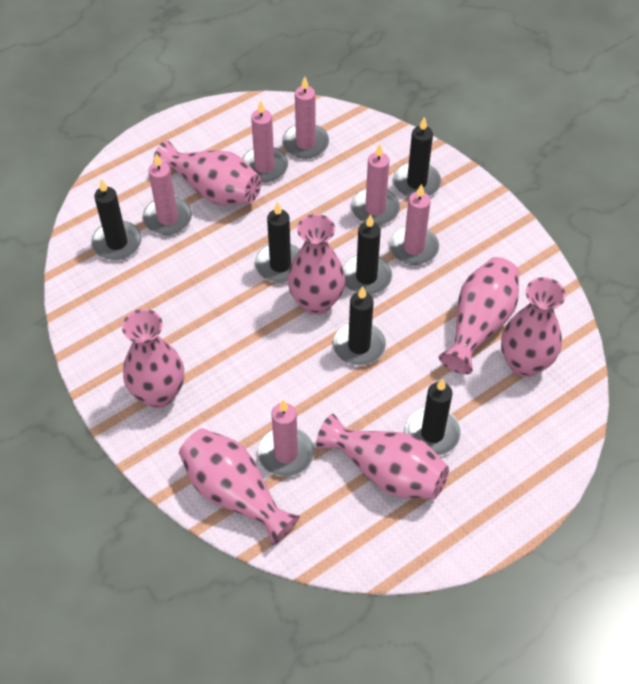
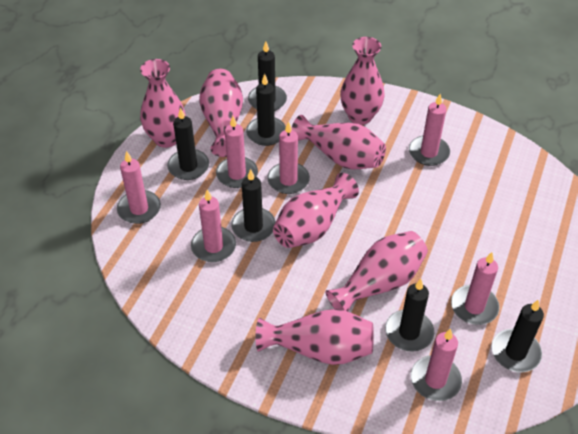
pink candle: [143,154,192,235] [242,100,288,182] [258,400,314,477] [282,77,329,159] [351,144,400,225] [389,184,439,265] = 6 -> [117,151,161,224] [191,190,236,262] [216,116,258,188] [267,121,310,194] [409,94,450,166] [411,329,462,401] [451,252,499,325] = 7

